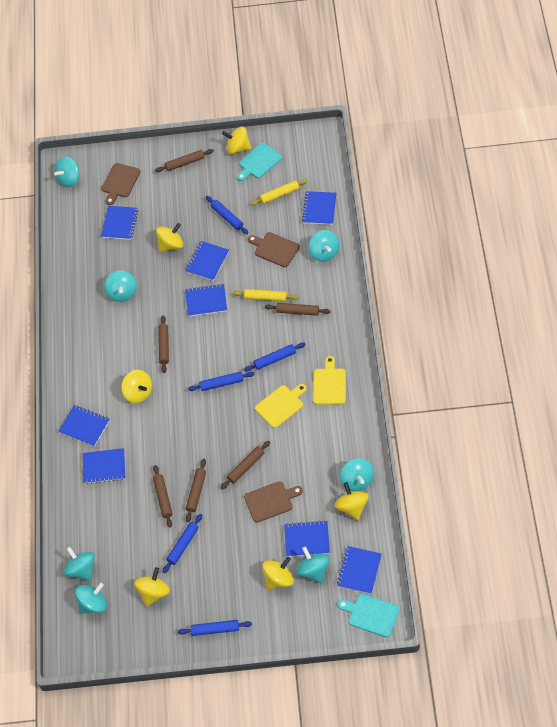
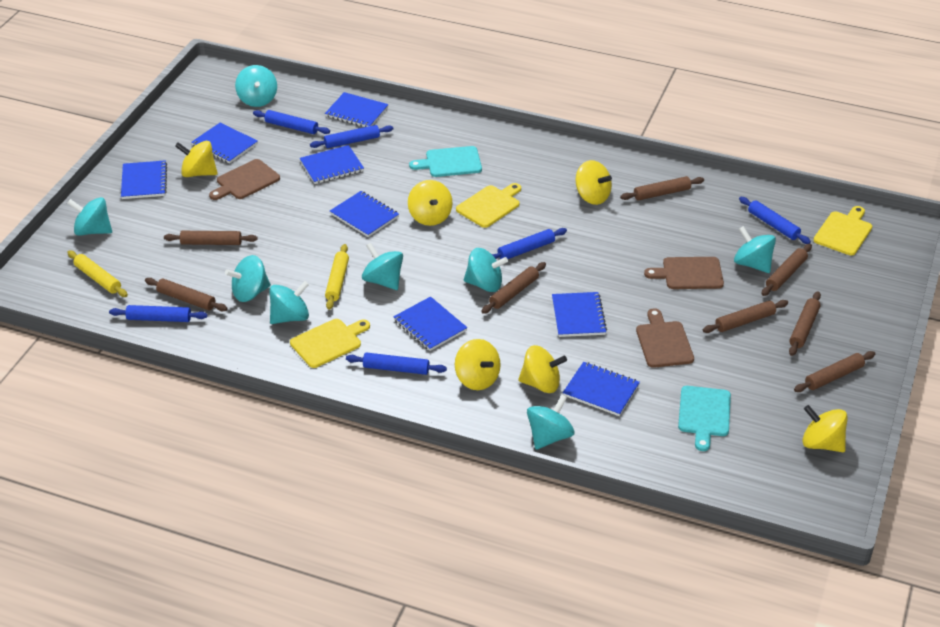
blue rolling pin: [163,514,202,574] [178,620,252,636] [188,372,255,391] [206,196,248,234] [244,342,306,372] = 5 -> [109,305,208,322] [253,110,330,134] [310,125,393,148] [346,353,447,375] [492,228,567,259] [739,197,811,244] = 6
brown rolling pin: [153,465,173,528] [155,149,214,172] [158,315,169,373] [186,459,206,522] [220,441,270,489] [265,303,331,316] = 6 -> [145,278,228,311] [164,231,258,245] [481,262,546,314] [620,176,704,201] [703,300,788,333] [762,244,812,296] [789,291,821,356] [794,351,875,392] = 8
turquoise spinning top: [54,157,79,187] [64,547,95,581] [75,583,107,614] [104,270,137,302] [296,547,329,583] [309,230,339,262] [340,458,374,491] = 7 -> [67,197,112,236] [225,255,271,302] [235,65,277,107] [269,281,309,324] [362,243,403,290] [464,248,508,292] [527,395,574,450] [734,226,776,273] = 8
yellow cutting board: [255,384,307,428] [313,356,346,405] = 2 -> [290,319,370,368] [456,183,521,228] [814,206,872,255] = 3

